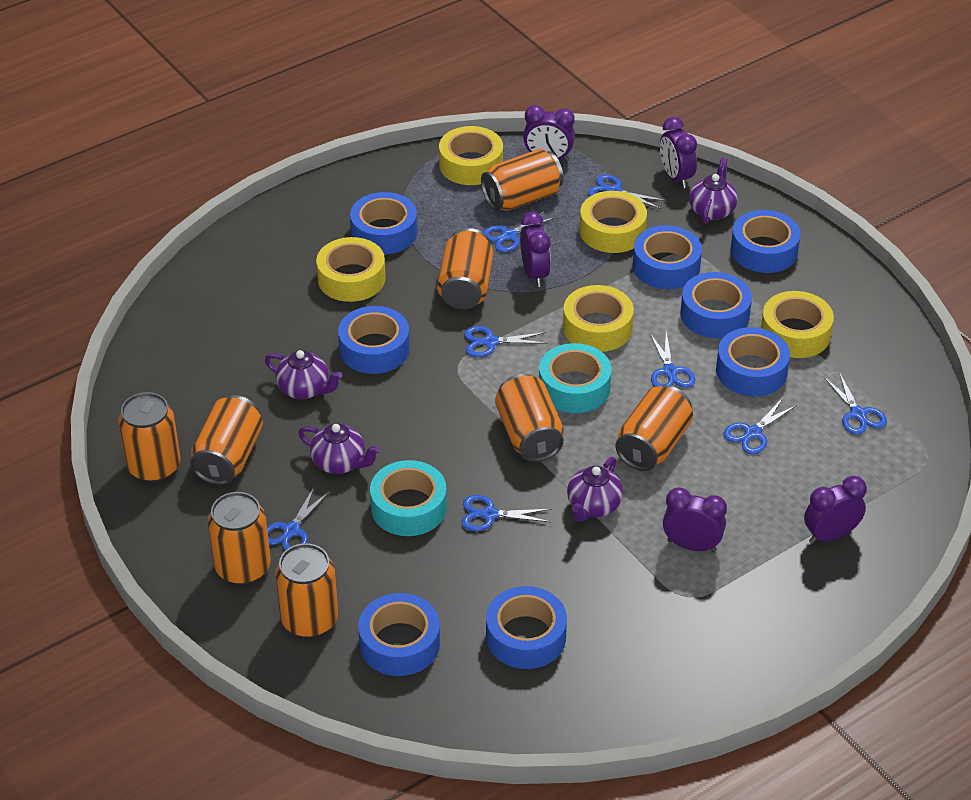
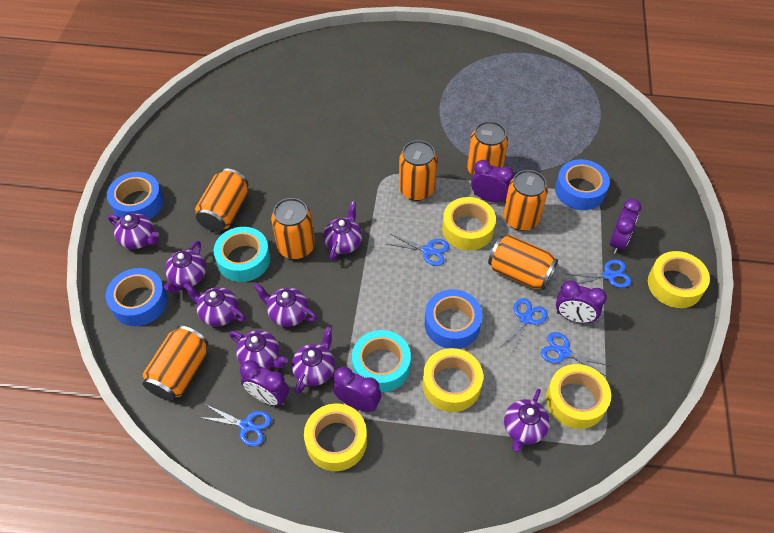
blue scissors: [267,486,330,551] [461,495,552,531] [464,326,548,357] [483,209,556,253] [588,175,667,209] [650,332,695,388] [724,398,797,454] [824,372,887,435] = 8 -> [199,404,271,446] [388,234,449,266] [499,298,548,354] [541,332,611,377] [565,259,631,288] = 5
blue tape: [338,306,410,374] [350,192,417,254] [358,593,440,676] [486,586,567,669] [633,225,702,289] [680,272,752,338] [716,327,790,396] [731,210,801,273] = 8 -> [106,268,168,326] [107,172,164,219] [425,289,483,349] [555,159,610,210] = 4
orange can: [118,392,181,482] [190,395,263,485] [208,492,271,585] [275,543,338,638] [437,228,493,309] [481,149,564,211] [495,374,564,462] [615,385,693,471] = 8 -> [142,326,208,401] [195,168,248,232] [271,198,315,259] [399,140,437,201] [467,121,508,176] [488,235,558,290] [503,170,548,231] = 7
purple teapot: [265,350,342,399] [298,423,380,474] [567,457,623,522] [689,158,738,224] = 4 -> [108,213,159,249] [164,241,206,293] [184,282,246,327] [229,330,288,369] [254,283,317,327] [292,326,335,394] [323,201,362,261] [504,389,550,452] = 8

